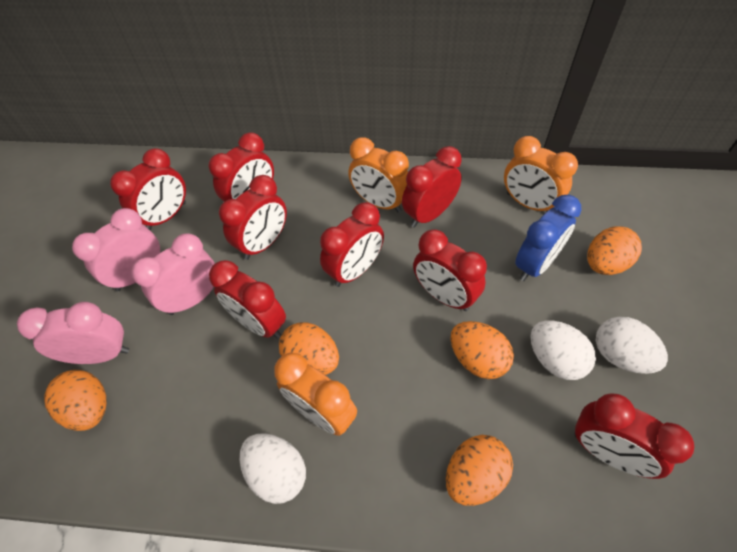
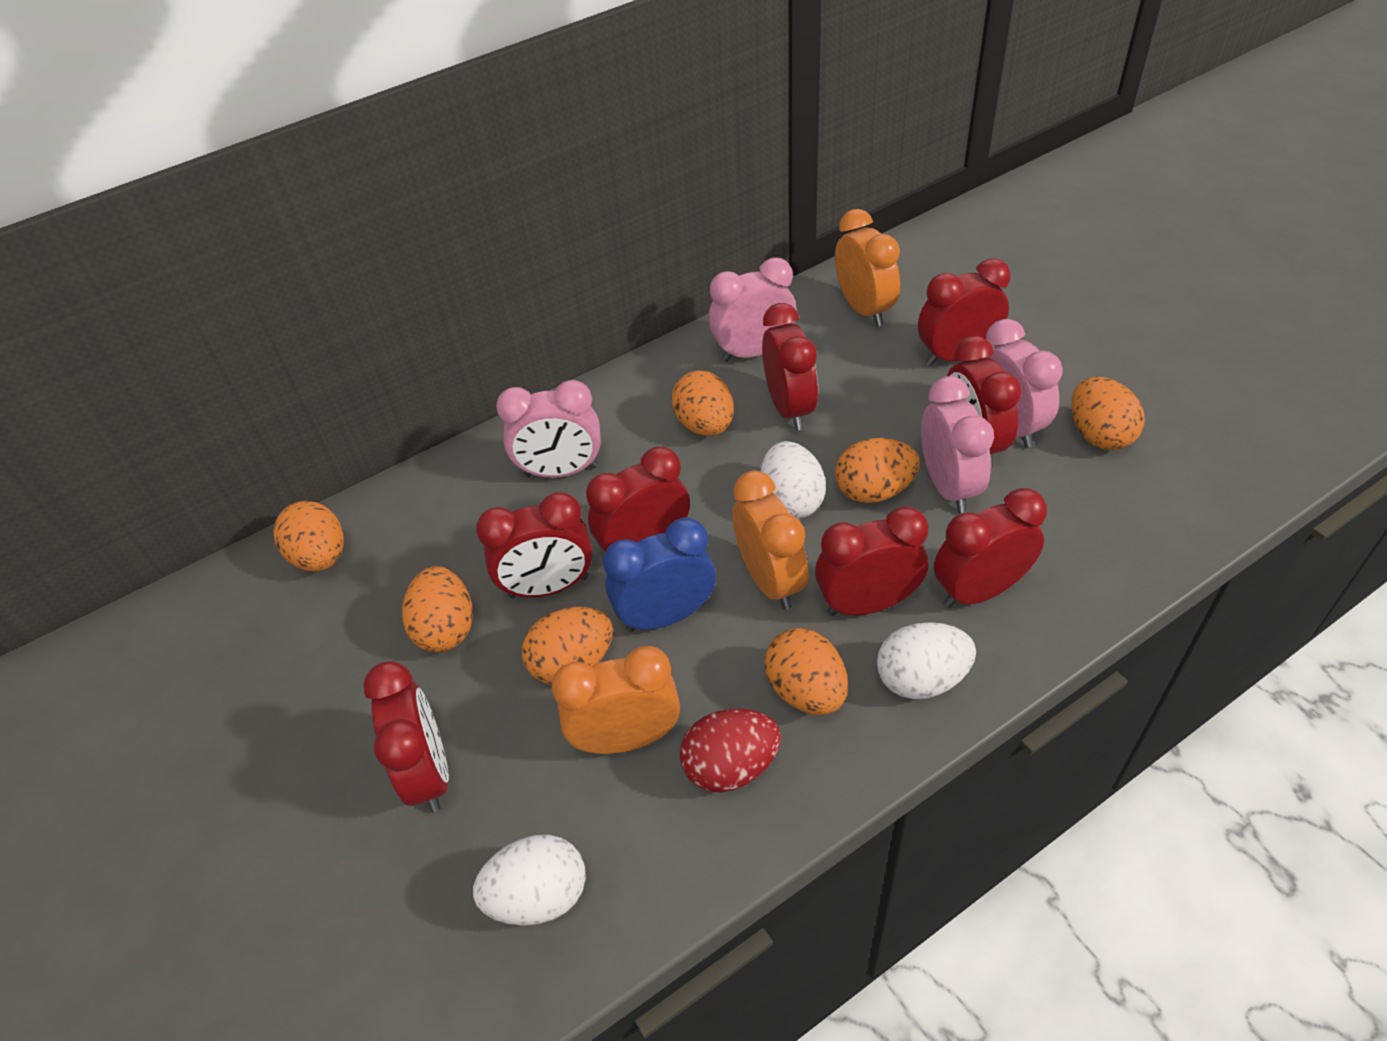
orange egg: [44,370,106,431] [279,322,339,375] [446,435,513,506] [451,321,514,379] [587,226,642,275] = 5 -> [273,501,344,572] [402,566,473,652] [522,607,613,685] [671,370,734,436] [764,628,848,715] [835,438,920,503] [1072,377,1145,450] = 7
pink clock: [17,302,129,364] [72,208,160,291] [131,233,215,315] = 3 -> [496,380,601,478] [709,258,797,362] [921,376,994,513] [986,319,1063,448] = 4
red egg: none = 0 -> [680,709,781,792] = 1

